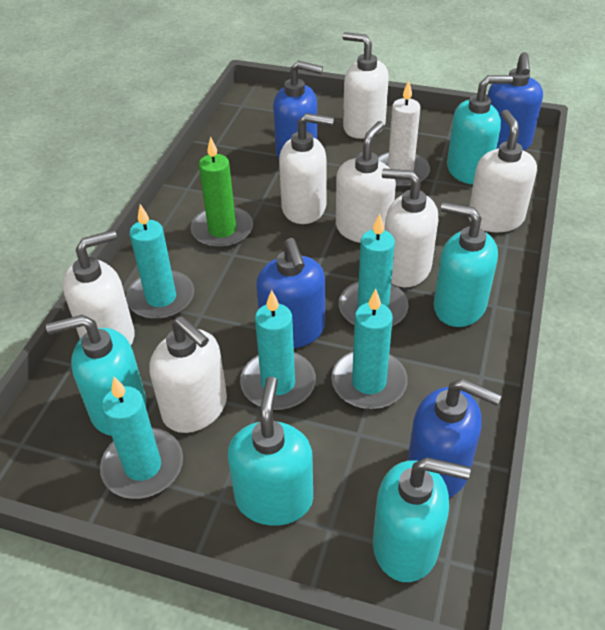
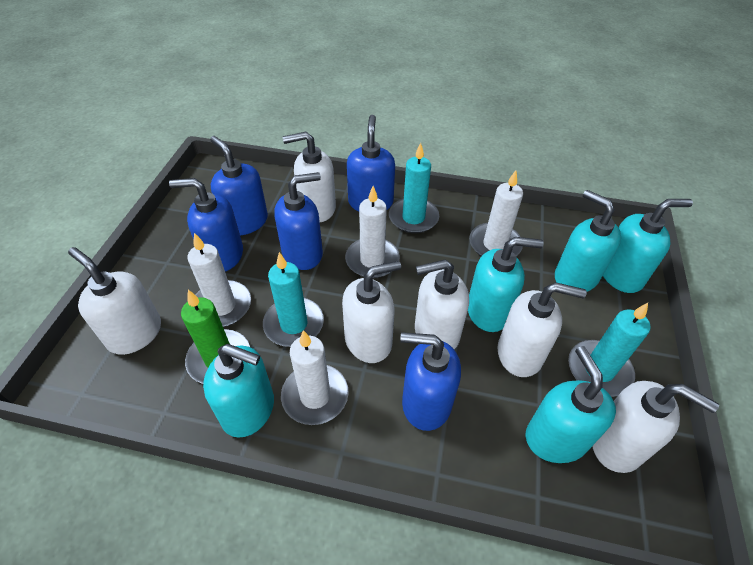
blue soap dispenser: [256,238,325,348] [273,61,323,159] [407,378,502,498] [488,52,543,151] = 4 -> [169,178,243,271] [210,136,268,235] [274,172,323,270] [347,115,395,211] [400,332,461,431] = 5
turquoise candle: [100,377,183,499] [126,204,194,320] [240,290,316,410] [331,289,408,409] [339,214,408,326] = 5 -> [263,252,324,347] [389,143,439,233] [568,303,651,397] = 3
white candle: [378,80,430,188] = 1 -> [187,233,251,327] [281,330,349,425] [345,186,400,278] [469,170,523,256] = 4
white soap dispenser: [63,230,135,345] [150,316,227,433] [279,113,334,224] [336,121,396,243] [342,32,389,139] [382,169,438,287] [468,110,537,232] = 7 -> [68,247,161,355] [283,132,336,222] [342,261,401,363] [415,259,469,349] [497,282,587,377] [592,381,719,473] = 6

